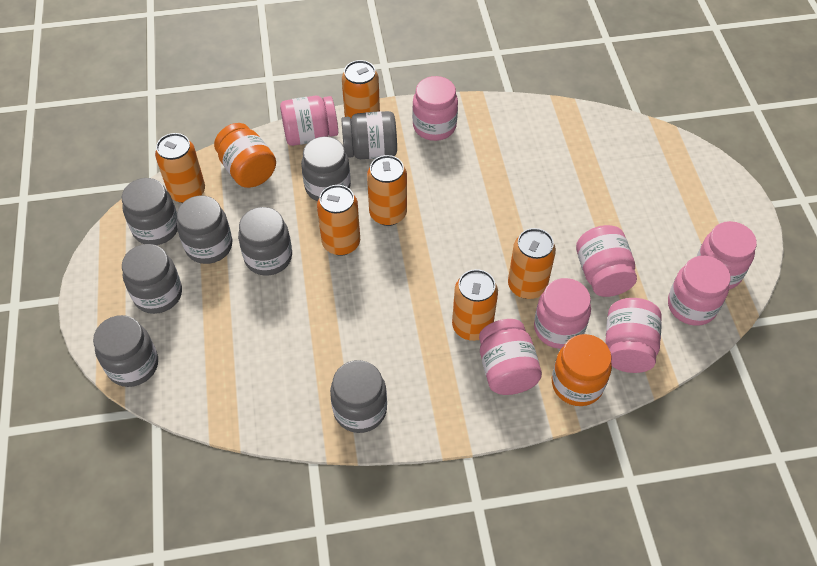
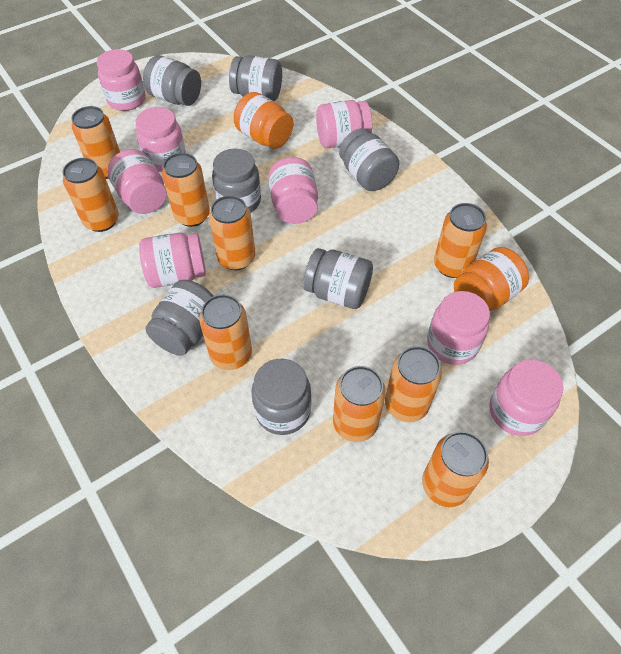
grey jar: [93,315,158,387] [122,178,178,245] [122,244,182,314] [177,196,232,264] [238,207,292,276] [301,136,351,202] [330,360,387,433] [341,111,397,159] = 8 -> [143,55,201,106] [145,280,214,356] [212,149,261,213] [229,55,282,101] [251,359,311,435] [303,248,373,309] [339,128,399,191] = 7
orange can: [155,133,205,203] [317,185,360,256] [342,60,380,118] [367,155,407,226] [452,269,498,341] [508,228,556,299] = 6 -> [63,158,119,232] [72,106,120,179] [162,153,210,227] [199,294,252,370] [209,195,255,270] [333,366,386,442] [385,346,442,422] [422,431,489,507] [434,203,487,278] = 9

